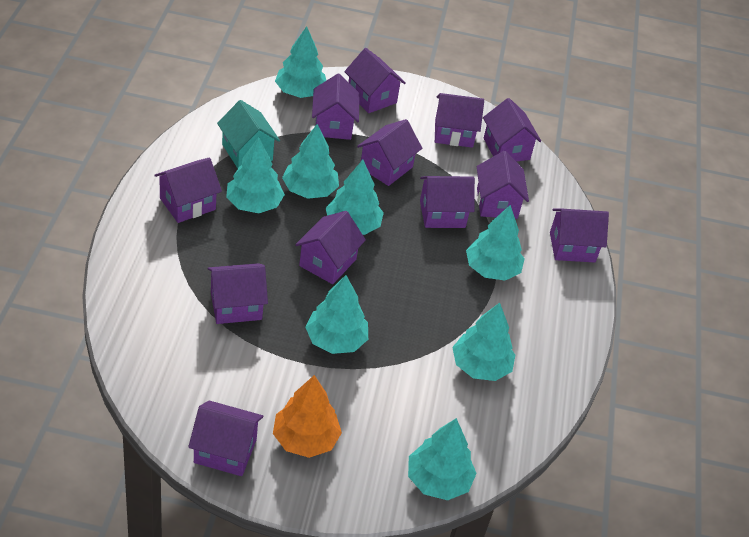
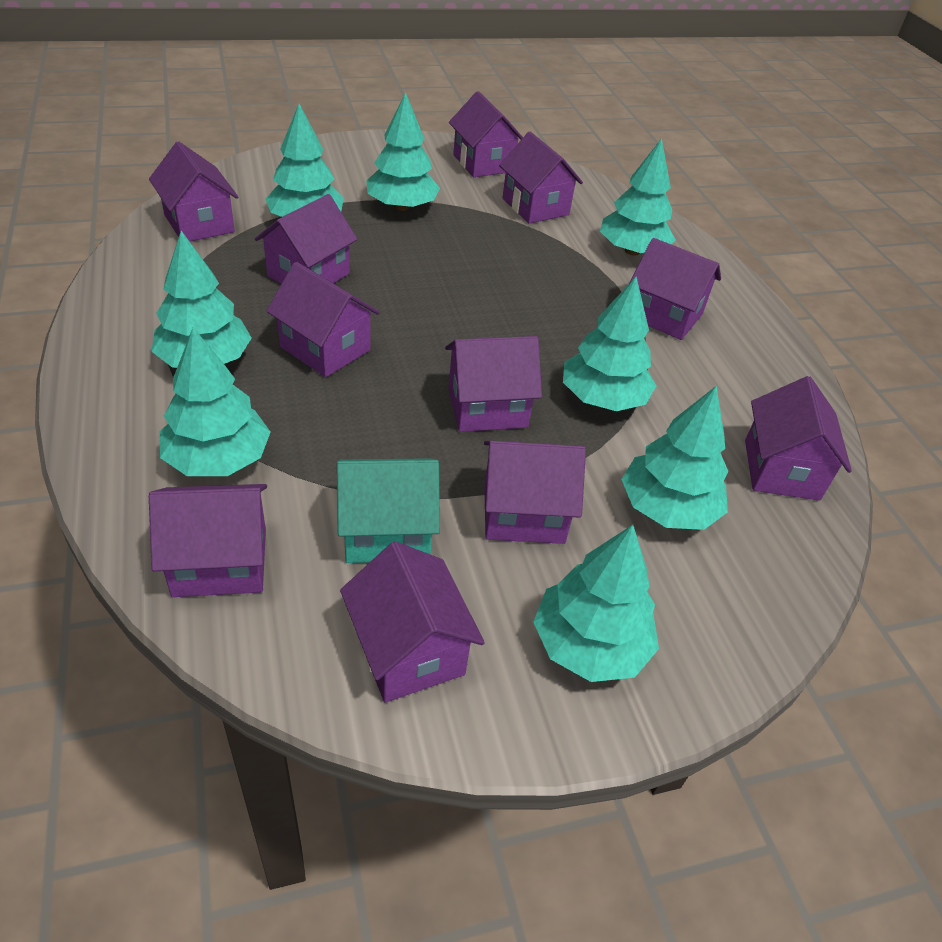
orange tree: [273,375,342,458] = 1 -> none = 0
purple house: [154,157,222,223] [188,400,263,476] [207,263,268,324] [295,211,366,284] [312,74,360,140] [344,48,406,113] [357,119,422,186] [420,176,475,228] [435,93,484,148] [477,151,529,219] [483,98,541,162] [550,209,609,263] = 12 -> [149,142,238,241] [149,484,267,597] [255,194,357,284] [266,262,380,377] [340,542,485,703] [445,336,542,432] [449,91,523,177] [484,441,586,544] [499,132,583,224] [630,238,721,340] [745,376,852,501] = 11

